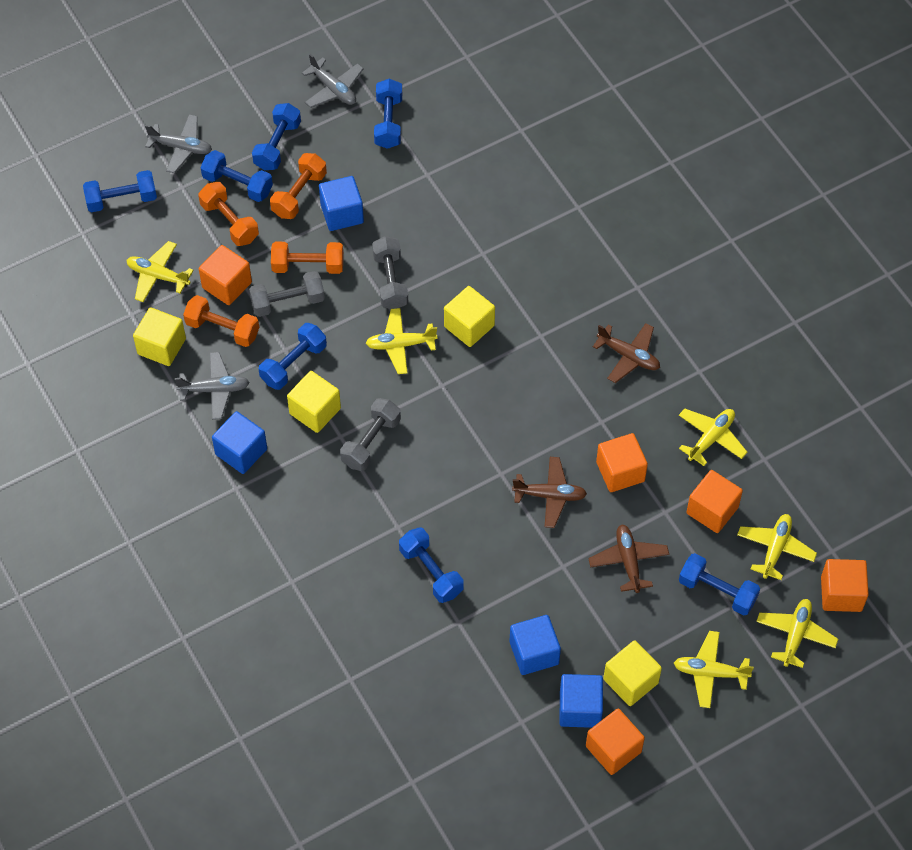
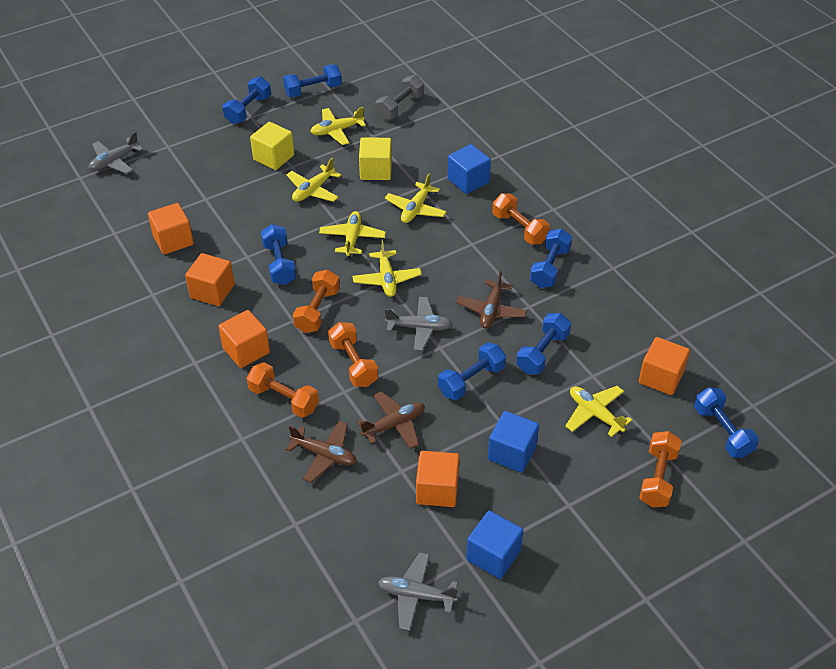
blue cube: [212,411,267,474] [319,176,364,231] [510,615,561,675] [559,674,603,728] = 4 -> [448,144,491,194] [466,510,524,579] [488,411,539,473] = 3
grey dumbbell: [249,271,325,317] [340,398,401,471] [372,236,408,309] = 3 -> [376,75,424,120] = 1
orange dumbbell: [183,295,259,347] [198,182,259,246] [270,153,327,219] [271,242,343,274] = 4 -> [247,362,319,418] [293,270,340,333] [328,322,378,387] [492,193,550,244] [639,431,682,507] = 5
yellow cube: [133,307,186,366] [287,371,341,433] [444,286,495,347] [603,640,662,706] = 4 -> [250,122,294,170] [359,137,392,180] = 2

